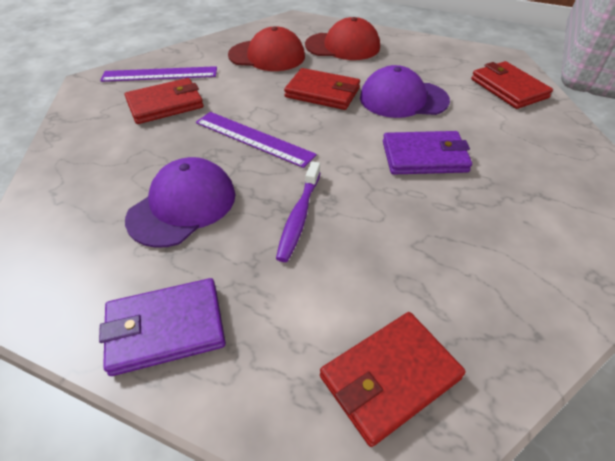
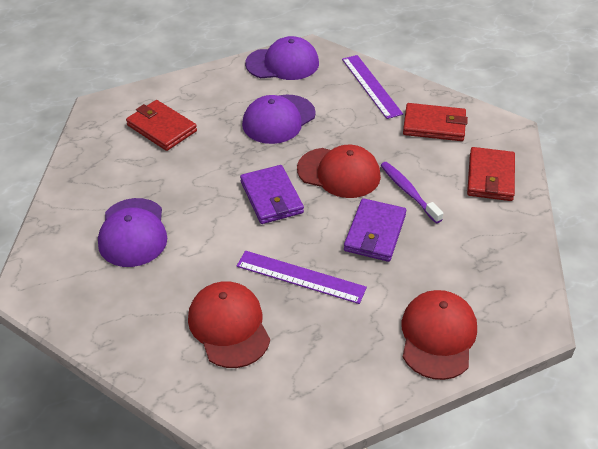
purple cap: [125,157,235,248] [360,65,450,118] = 2 -> [98,198,167,267] [242,95,316,144] [245,36,319,80] = 3
red cap: [228,26,305,71] [305,17,380,60] = 2 -> [188,281,270,368] [297,145,381,198] [402,290,477,380] = 3
red wallet: [125,78,204,124] [284,68,360,110] [320,312,466,447] [471,61,553,109] = 4 -> [126,100,197,151] [403,103,468,141] [467,147,515,201] = 3

